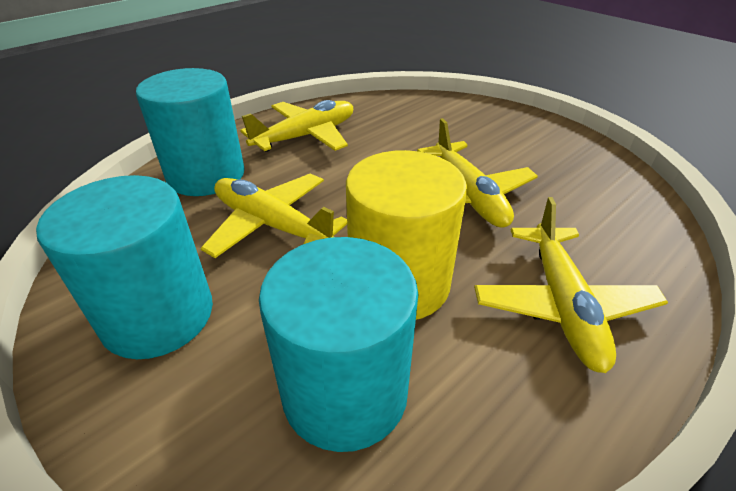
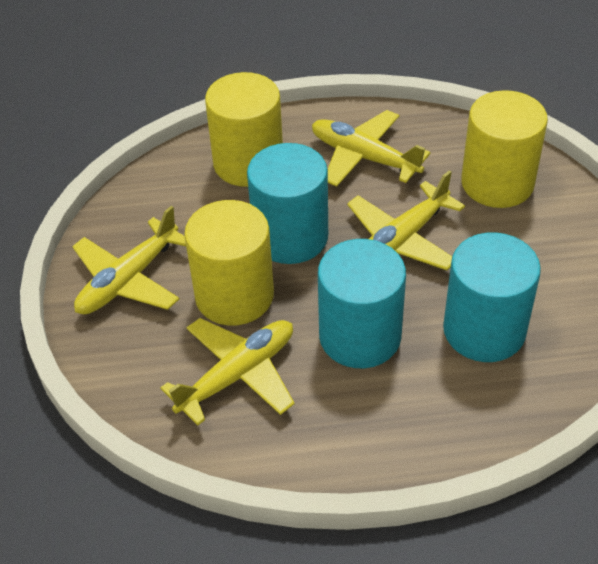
yellow cylinder: [346,150,467,320] = 1 -> [184,200,274,326] [205,72,283,187] [461,90,548,208] = 3

